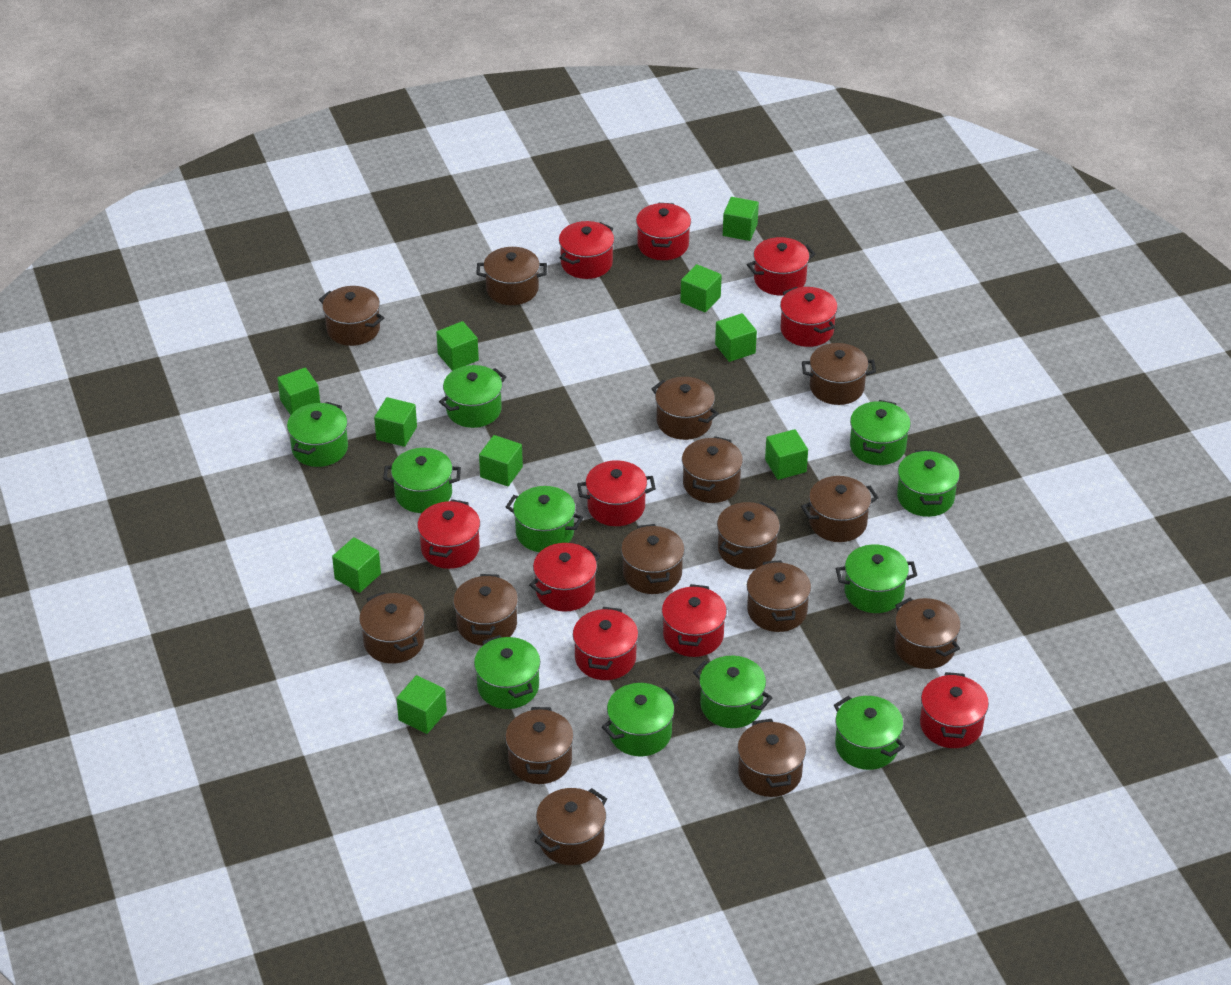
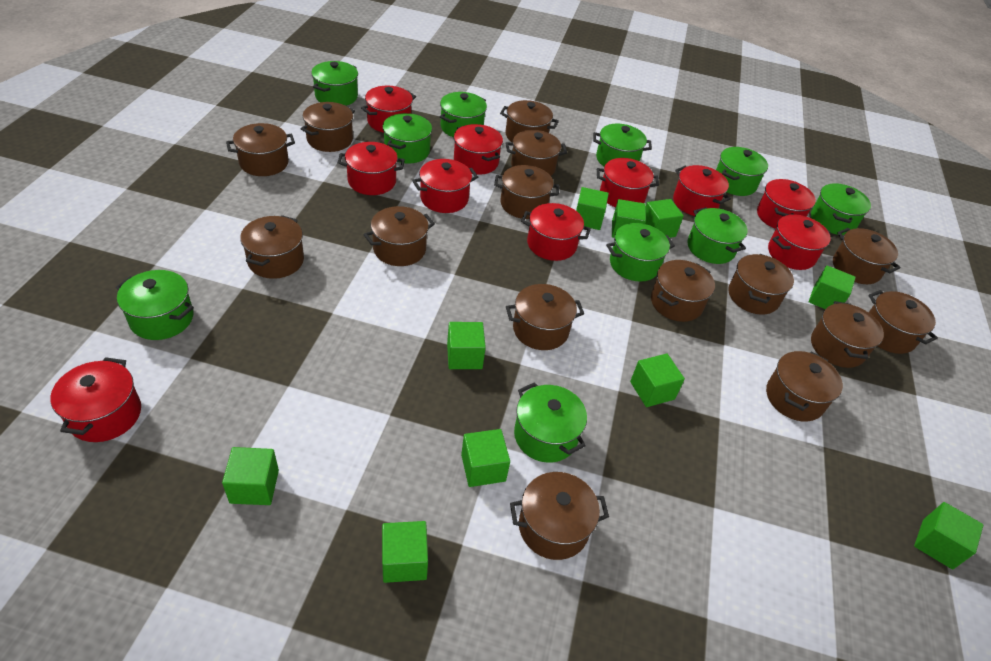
green pot: [287,402,348,467] [383,448,461,513] [439,365,506,428] [474,635,540,709] [506,486,584,552] [602,683,679,756] [693,656,772,728] [834,696,905,770] [836,544,917,613] [850,400,911,465] [897,450,960,517] = 11 -> [116,270,194,340] [311,61,358,106] [382,113,432,163] [440,92,487,137] [514,382,587,463] [593,124,652,167] [606,223,675,282] [687,207,747,264] [716,147,768,196] [811,183,871,235] = 10

